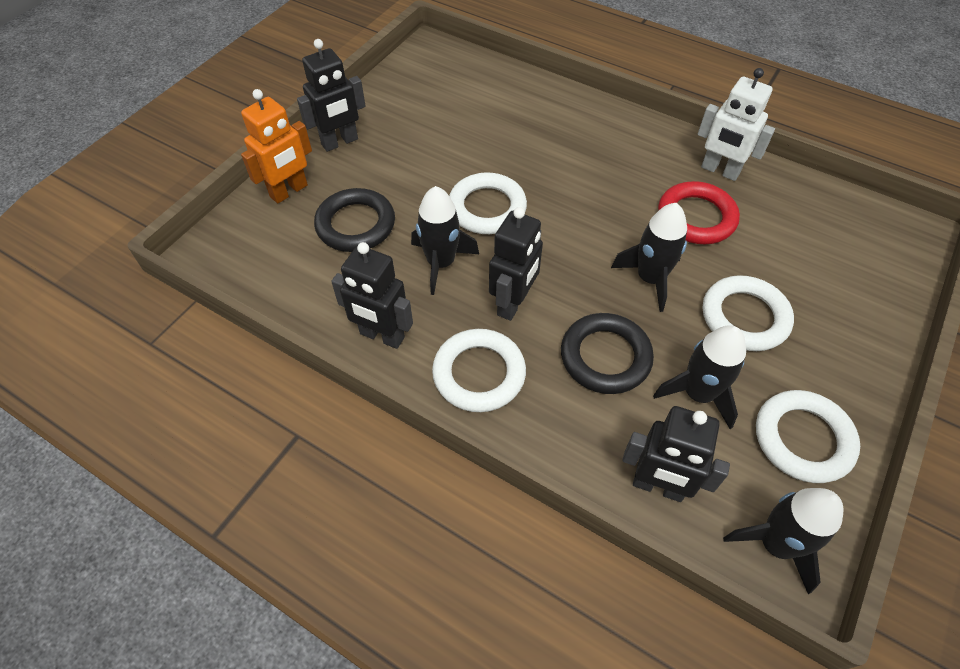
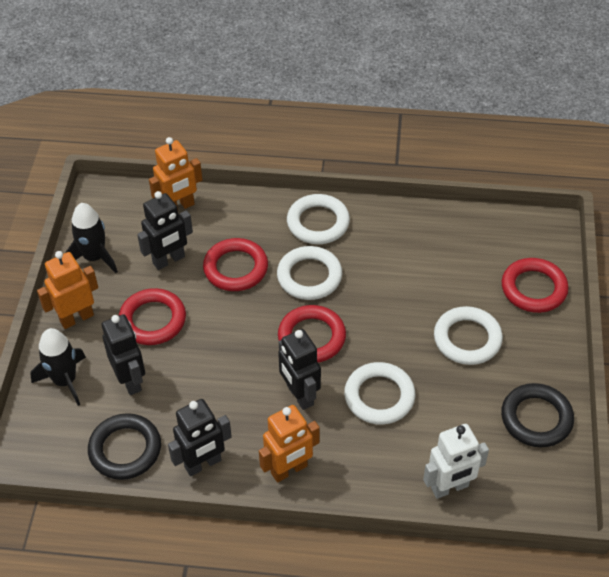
black rocket: [411,186,479,295] [611,203,687,312] [653,325,746,429] [723,488,844,594] = 4 -> [30,328,86,406] [65,203,118,273] = 2
orange robot: [241,89,312,203] = 1 -> [37,251,98,329] [149,137,202,210] [259,405,320,482] = 3
red ring: [658,181,740,244] = 1 -> [119,288,186,345] [203,238,268,291] [278,305,346,363] [502,258,569,313] = 4

